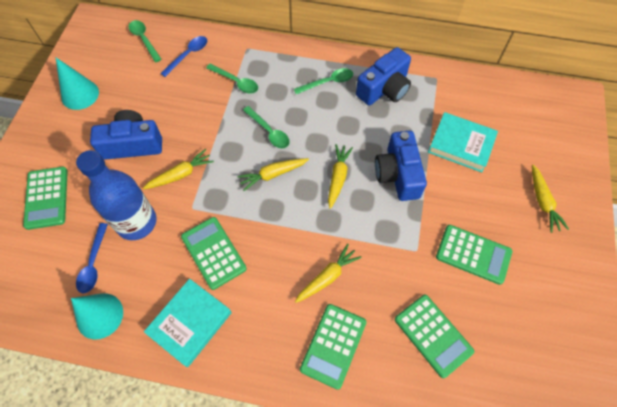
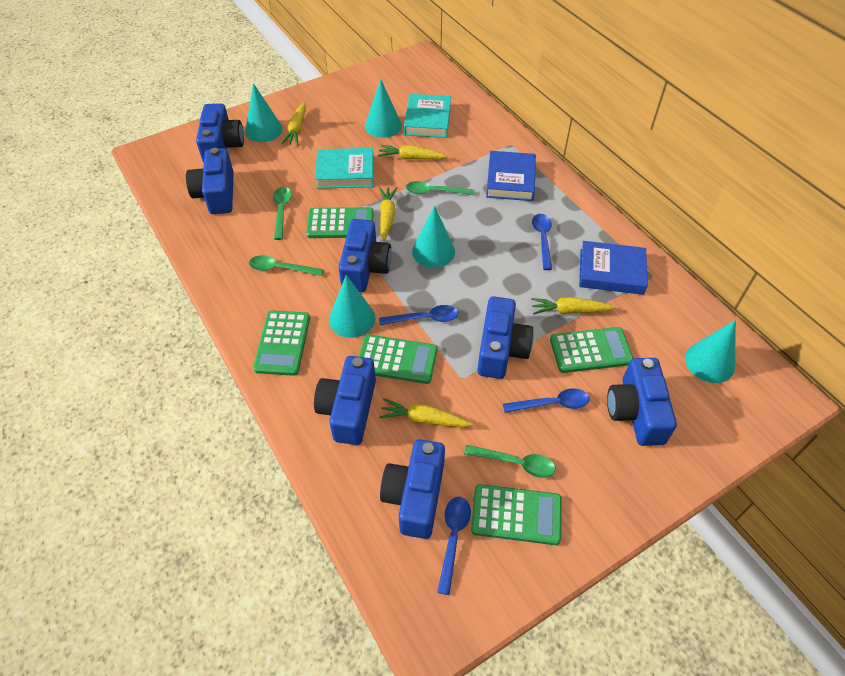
blue book: none = 0 -> [486,151,536,201] [579,241,648,295] = 2
blue bottle: [76,150,157,240] = 1 -> none = 0
blue camera: [90,110,162,160] [356,47,411,105] [375,131,427,201] = 3 -> [186,148,234,214] [196,103,244,163] [314,356,376,445] [339,219,392,292] [380,439,445,539] [477,296,534,379] [607,358,677,446] = 7
blue spoon: [76,223,108,293] [160,36,207,77] = 2 -> [379,305,459,325] [437,497,471,595] [503,388,589,413] [532,214,552,270] = 4
turquoise cone: [56,58,99,110] [71,293,123,339] = 2 -> [245,83,283,142] [329,275,375,338] [365,79,402,138] [412,206,455,268] [685,320,736,383] = 5

